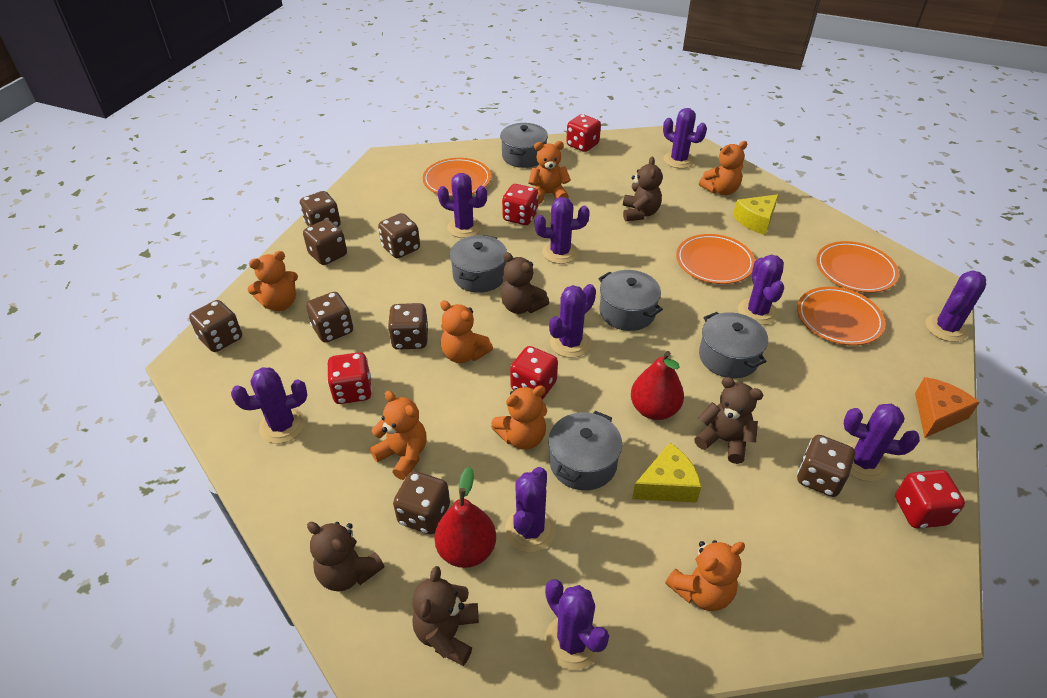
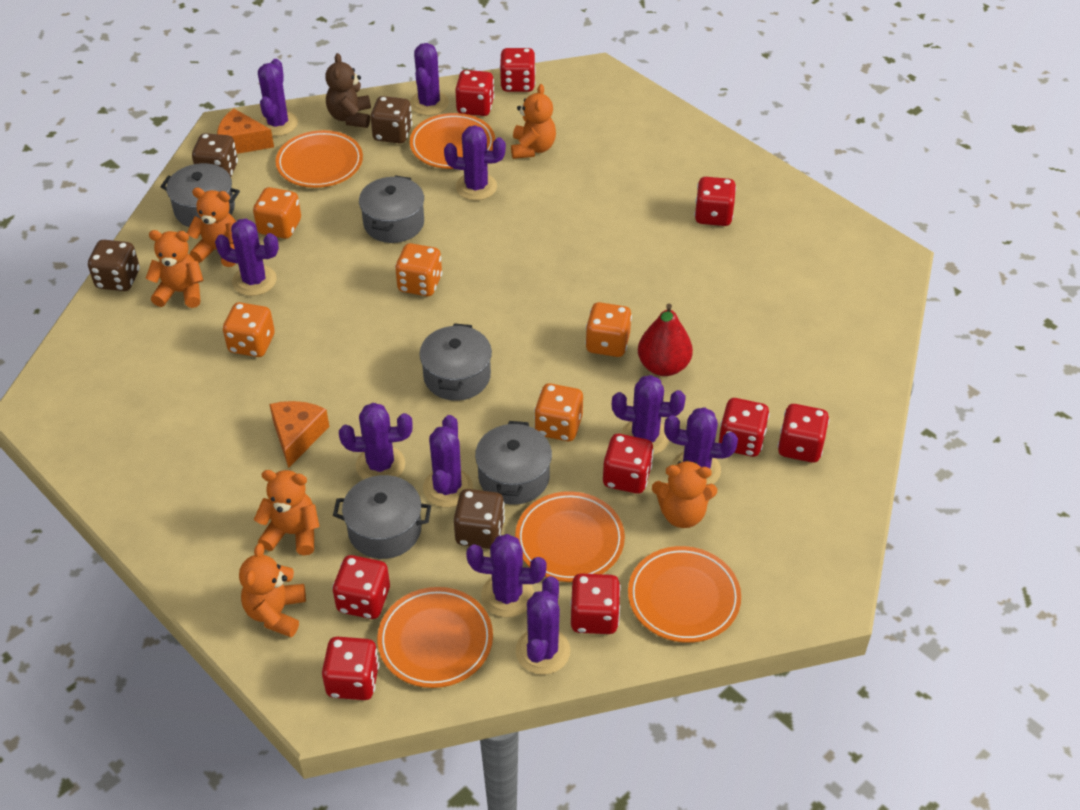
brown dice: [189,300,242,352] [300,191,341,227] [303,219,347,265] [306,292,353,343] [378,213,420,258] [388,303,428,350] [393,471,450,534] [797,435,855,497] = 8 -> [88,240,140,291] [192,133,238,177] [371,96,413,143] [454,489,505,549] = 4
brown teddy bear: [307,522,384,592] [412,566,479,666] [501,252,549,314] [623,157,663,221] [694,377,763,464] = 5 -> [325,53,371,128] = 1
orange cheese: [915,377,980,438] = 1 -> [217,109,274,154] [269,401,329,468] = 2
orange dice: none = 0 -> [223,302,275,357] [253,187,301,239] [395,243,442,296] [534,383,583,441] [585,302,632,357] = 5
orange plate: [423,158,491,197] [676,234,755,284] [797,287,885,346] [816,241,899,293] = 4 -> [275,130,363,188] [377,587,493,688] [410,113,495,169] [515,491,625,582] [628,546,741,643] = 5
orange teddy bear: [248,251,298,311] [370,391,427,480] [440,300,493,363] [491,385,547,450] [528,141,571,204] [665,540,745,611] [699,141,748,195] = 7 -> [145,230,204,308] [187,188,236,267] [239,543,306,637] [254,470,320,556] [511,84,556,159] [652,460,717,528] = 6
red dice: [327,352,372,404] [502,184,539,225] [510,346,558,400] [566,114,601,152] [895,470,965,529] = 5 -> [322,636,380,700] [332,555,390,619] [455,70,495,116] [500,48,536,92] [570,573,621,634] [603,434,654,494] [694,177,736,226] [719,398,770,457] [778,404,829,463] = 9
red pear: [434,467,496,568] [631,351,684,420] = 2 -> [638,303,693,376] = 1
yellow cheese: [632,443,701,503] [733,194,779,235] = 2 -> none = 0

